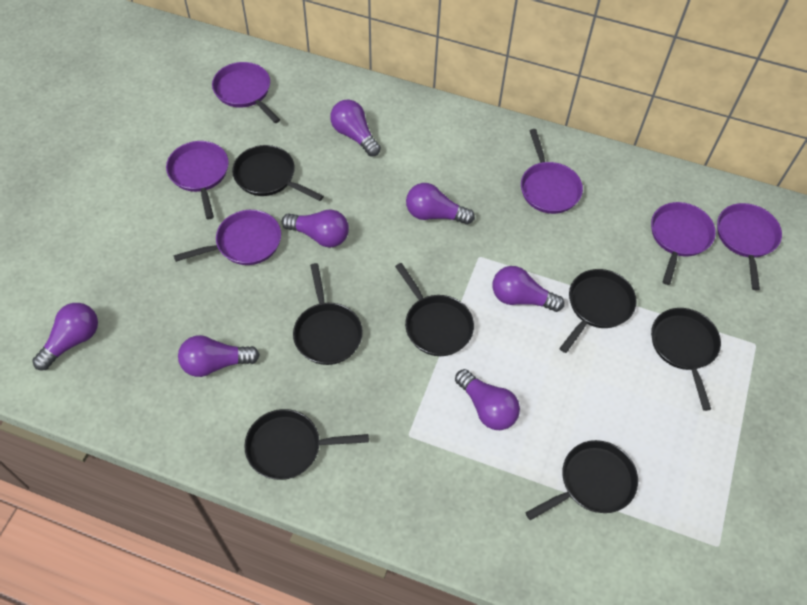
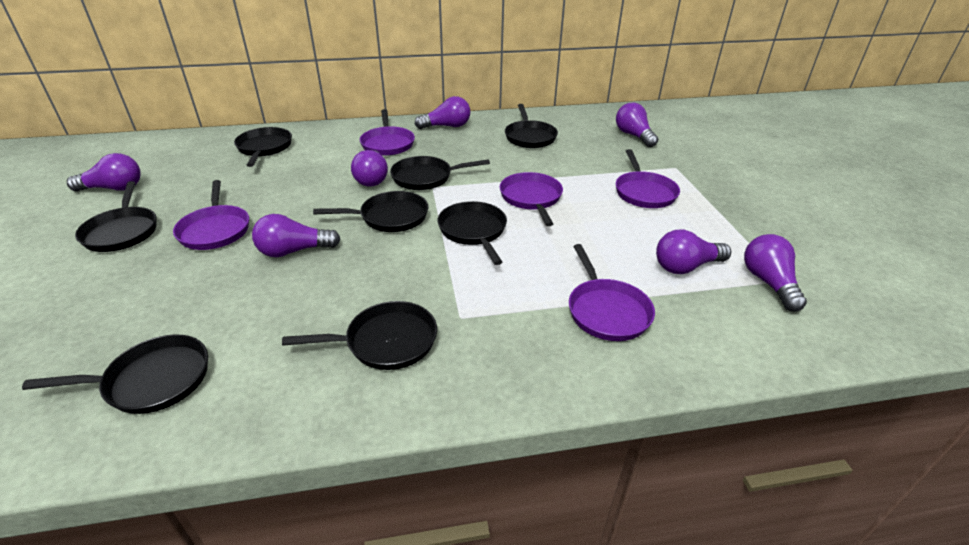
black pan: [232,145,324,201] [244,409,369,480] [293,263,363,365] [395,263,474,356] [525,440,638,520] [559,269,637,353] [651,308,721,411] = 7 -> [22,335,208,414] [75,181,156,252] [234,127,292,167] [282,301,437,370] [313,191,428,232] [390,156,490,190] [437,201,507,265] [505,104,558,148] = 8
purple pan: [166,141,229,219] [174,210,281,265] [212,62,280,123] [521,129,583,214] [651,202,716,285] [717,203,782,290] = 6 -> [173,180,249,250] [360,109,415,156] [500,172,563,226] [569,244,655,341] [616,149,680,208] = 5

